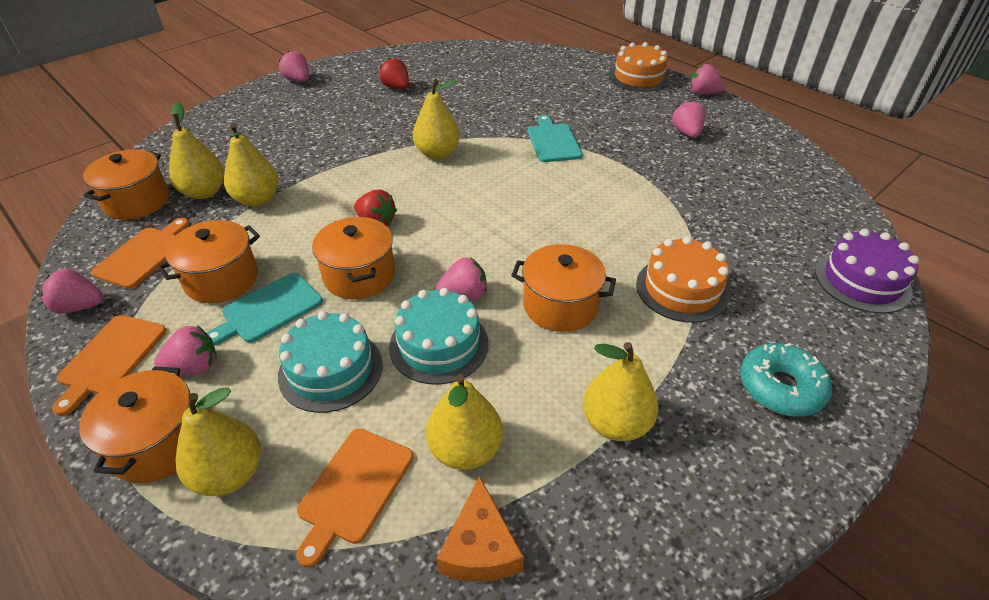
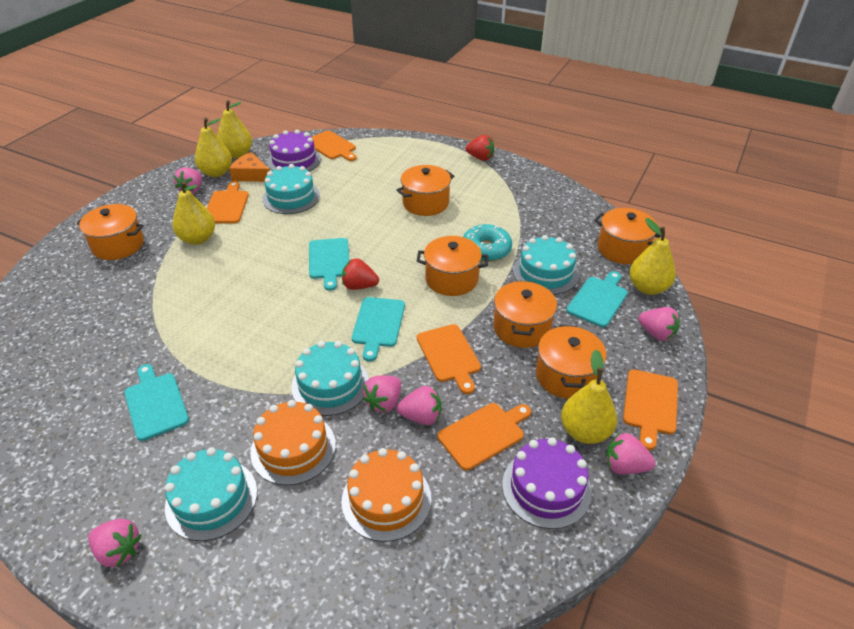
orange cutting board: [52,315,167,416] [91,218,189,289] [296,429,413,567] = 3 -> [206,181,249,223] [312,130,357,161] [417,324,481,394] [438,403,531,471] [623,369,678,450] = 5
orange pot: [79,366,190,483] [83,150,169,220] [157,220,260,303] [312,217,395,299] [511,244,616,332] = 5 -> [76,204,144,260] [397,165,454,216] [417,236,488,296] [494,280,557,348] [536,325,606,399] [594,208,661,264] = 6
purple cake: [815,229,919,314] = 1 -> [267,130,321,171] [502,437,592,529] = 2
turquoise cake: [278,311,383,413] [389,288,489,385] = 2 -> [165,447,257,541] [262,164,320,214] [291,341,369,416] [513,235,579,295] = 4
turquoise cutting board: [207,273,323,346] [528,115,583,162] = 2 -> [124,364,189,441] [309,238,350,291] [352,297,405,362] [566,271,628,327] = 4
yellow pear: [169,101,224,199] [175,387,261,496] [224,123,279,207] [413,79,460,159] [426,374,503,470] [583,342,658,441] = 6 -> [173,181,215,245] [195,118,232,177] [217,100,252,158] [561,350,617,444] [629,218,676,295] = 5

